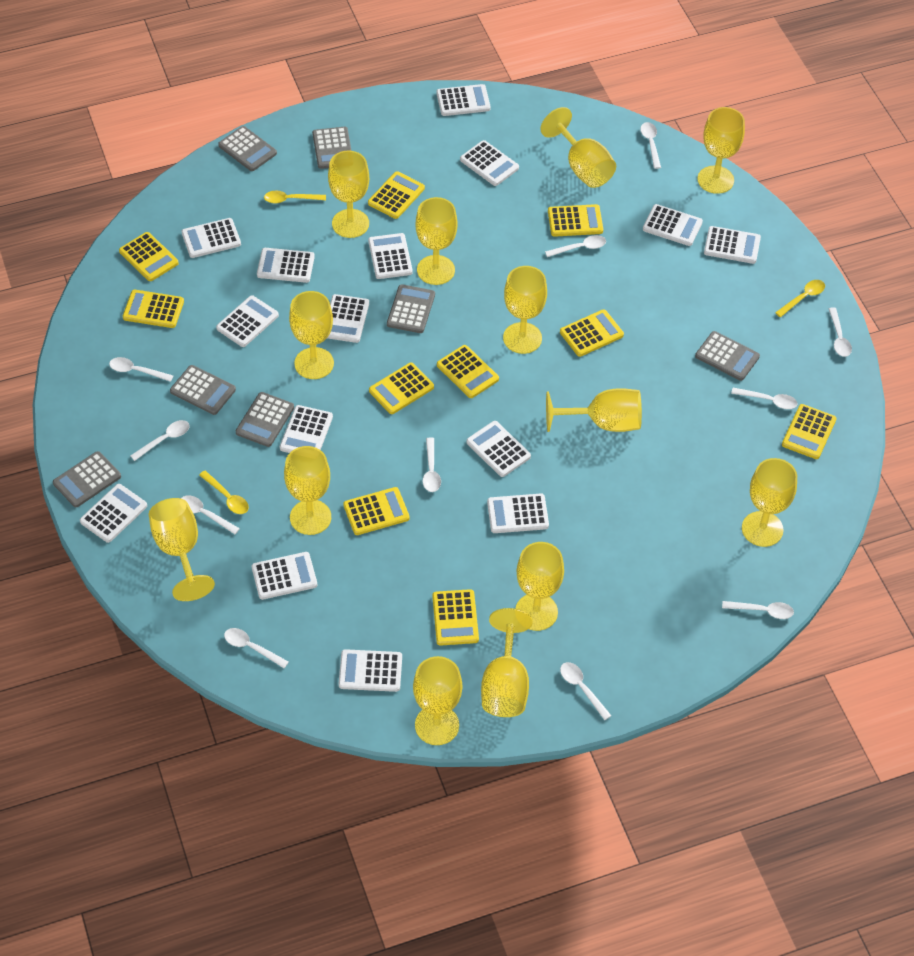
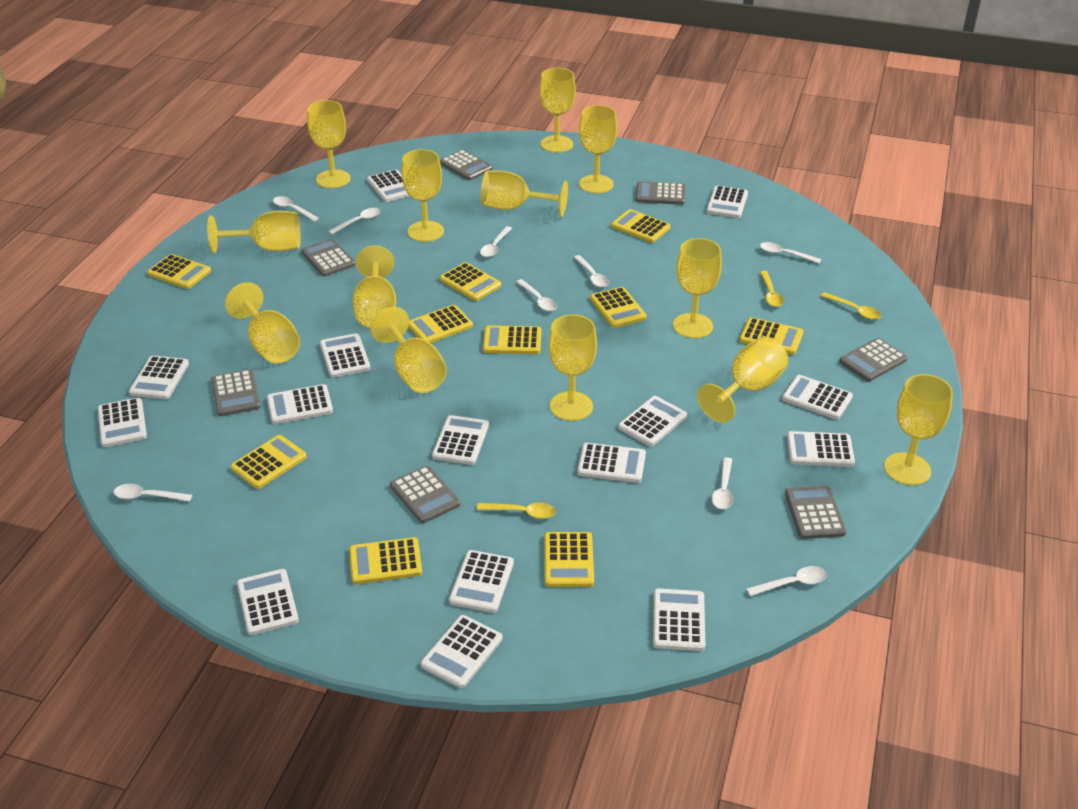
white spoon: [109,357,173,382] [130,420,190,461] [181,495,240,534] [224,628,289,668] [423,437,441,492] [545,235,606,257] [560,662,612,720] [640,122,661,169] [722,601,794,619] [731,388,797,409] [829,307,852,357] = 11 -> [114,484,192,502] [273,196,319,222] [328,208,381,234] [480,226,512,257] [516,279,557,311] [574,255,609,288] [712,457,733,509] [746,566,827,596] [760,242,821,264] = 9

